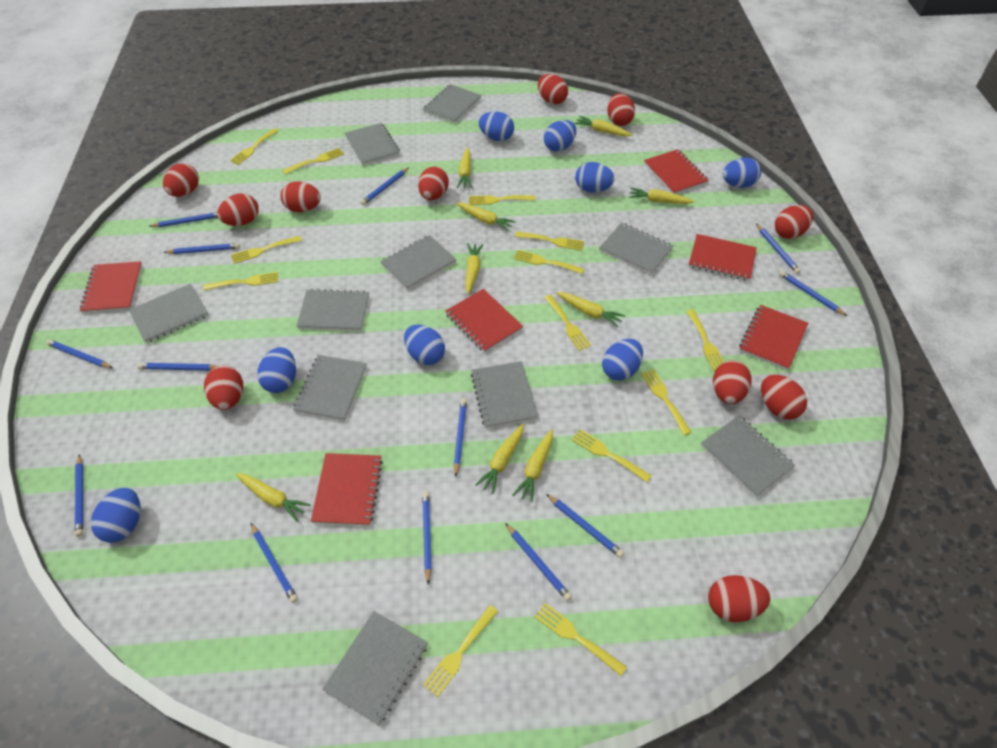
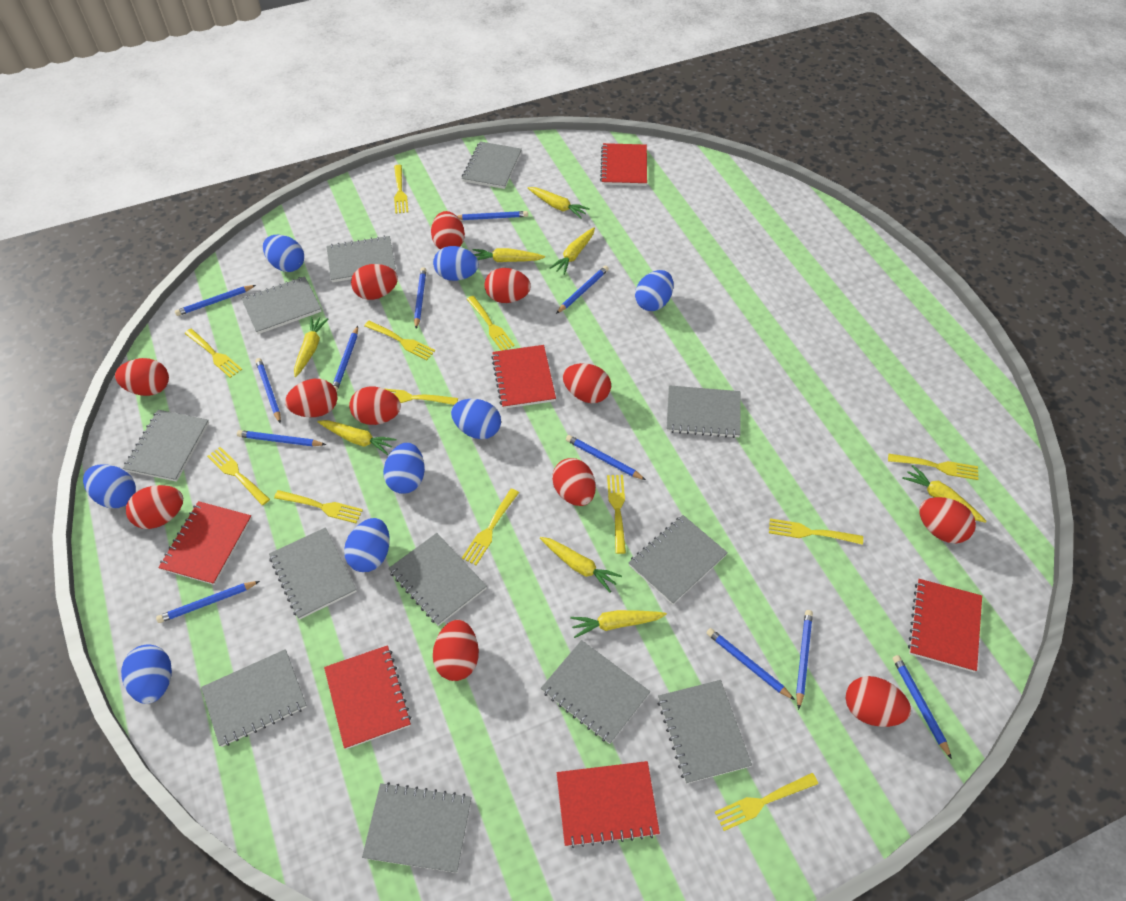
blue pencil: [46,339,113,368] [75,454,83,537] [138,363,218,371] [148,212,218,227] [163,243,240,254] [251,523,298,603] [361,167,409,205] [422,492,432,585] [454,399,467,477] [505,523,572,601] [546,494,624,558] [756,224,801,274] [779,271,847,316] = 13 -> [156,581,260,623] [175,285,256,316] [237,430,326,446] [255,358,281,424] [332,326,358,392] [414,267,426,329] [457,211,528,220] [556,266,609,314] [566,435,646,480] [706,628,795,700] [796,610,813,710] [892,655,952,759] = 12
grey notebook: [129,284,209,343] [293,355,367,421] [297,289,369,331] [322,611,428,725] [344,123,400,166] [380,235,457,290] [423,84,482,123] [471,361,538,428] [599,222,674,275] [701,415,795,497] = 10 -> [123,410,209,482] [201,649,307,747] [241,276,322,334] [269,527,357,620] [326,236,396,282] [362,782,472,873] [388,533,487,626] [462,141,522,189] [541,640,650,744] [628,515,728,605] [658,680,752,784] [667,385,741,438] = 12
red egg: [163,163,199,197] [204,366,243,410] [217,193,259,226] [281,181,321,212] [418,167,449,200] [538,74,568,104] [607,93,635,126] [708,575,771,622] [713,360,751,404] [761,375,807,419] [775,205,813,239] = 11 -> [115,358,169,396] [126,485,183,529] [285,379,338,417] [349,387,401,425] [351,264,398,300] [431,211,465,249] [433,620,479,681] [484,268,531,303] [552,458,596,506] [563,363,611,403] [846,676,911,727] [919,497,976,543] = 12
yellow carrot: [235,473,310,522] [456,203,516,231] [457,148,472,188] [465,243,484,295] [475,424,524,494] [513,429,553,502] [556,292,625,327] [575,116,632,137] [629,188,695,204] = 9 -> [294,316,328,377] [318,420,397,455] [473,248,545,262] [528,187,590,218] [540,537,622,592] [550,227,595,275] [570,610,667,638] [902,465,987,523] = 8
yellow fork: [203,272,278,290] [229,128,279,165] [231,236,302,264] [282,148,344,174] [423,605,498,697] [469,195,535,205] [514,250,584,274] [515,232,584,251] [534,603,627,676] [544,295,591,351] [571,429,652,482] [641,369,692,436] [686,309,724,371] = 13 -> [184,329,242,378] [207,447,270,505] [274,490,363,523] [364,321,435,360] [383,388,458,405] [394,165,408,214] [462,489,519,565] [467,296,515,351] [607,475,626,554] [715,773,818,831] [769,518,863,545] [888,454,979,480] = 12

